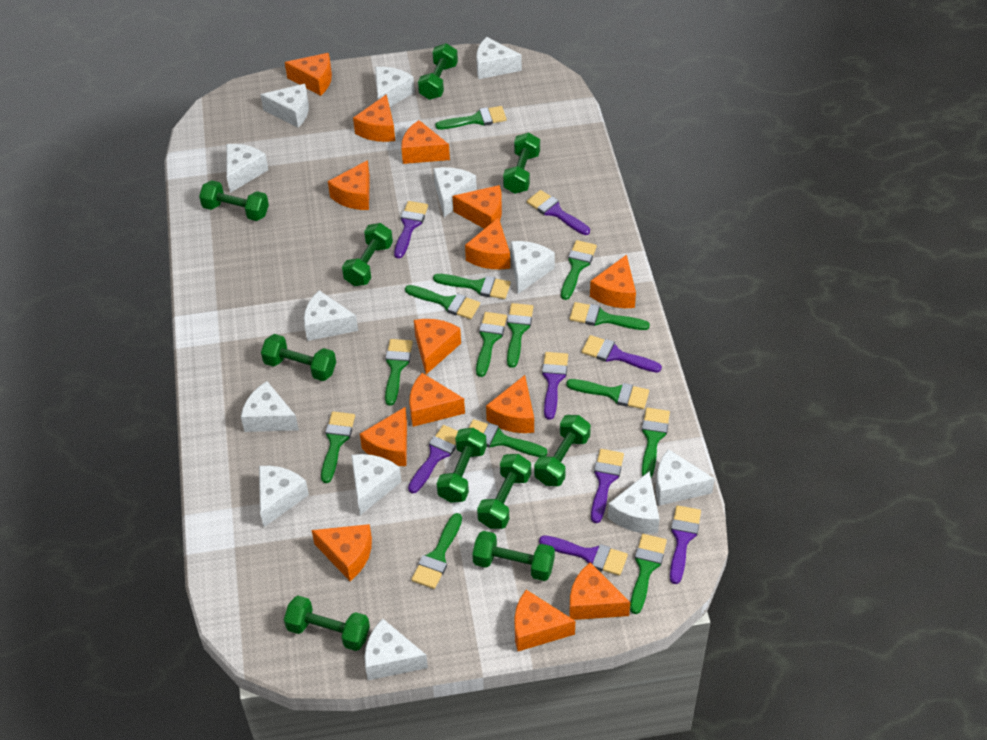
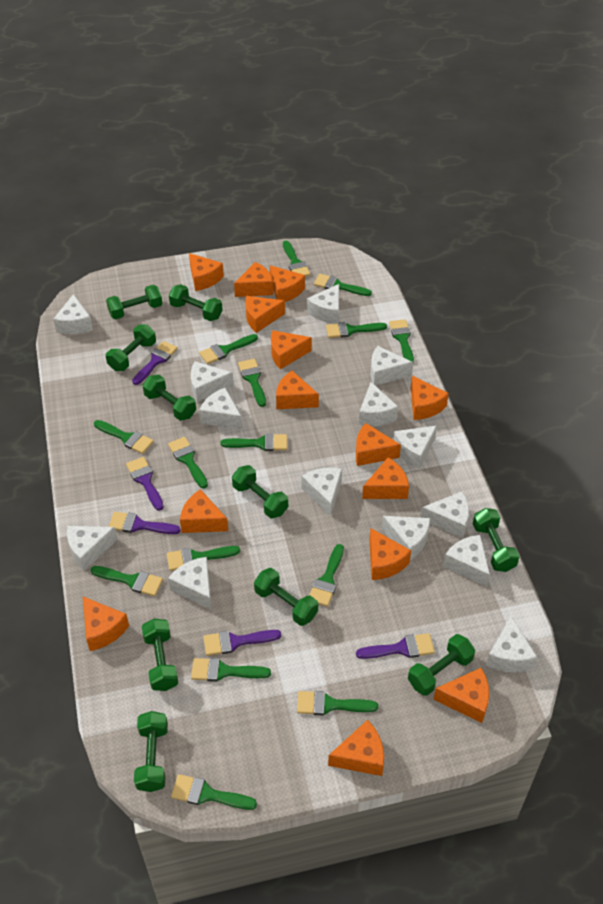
green brush: [321,411,355,483] [385,339,413,406] [405,285,480,319] [411,513,462,589] [433,274,511,299] [435,106,507,129] [469,419,547,457] [476,312,507,377] [507,303,533,368] [561,240,597,300] [566,379,649,409] [570,302,650,330] [630,534,667,614] [642,408,670,477] = 14 -> [90,566,163,596] [94,420,154,454] [167,546,240,571] [168,437,208,488] [171,774,257,810] [191,658,271,682] [199,334,258,364] [220,433,287,451] [238,359,266,407] [283,241,311,277] [297,691,378,716] [309,544,344,607] [314,274,372,296] [326,322,387,338] [389,319,414,363] = 15
purple brush: [394,201,428,258] [408,425,458,494] [527,190,590,235] [539,535,628,576] [542,352,568,420] [582,335,662,373] [591,449,624,523] [670,505,701,584] = 8 -> [109,512,181,534] [126,457,164,511] [132,341,178,385] [203,630,281,656] [356,633,435,659] = 5
white cheese: [226,144,268,193] [241,381,299,432] [259,466,309,527] [260,84,309,128] [304,290,358,341] [351,454,402,515] [365,618,428,680] [375,67,415,107] [433,167,477,217] [476,37,522,79] [511,241,555,294] [608,471,660,534] [656,449,715,506] = 13 -> [53,294,93,334] [67,526,118,571] [168,557,212,610] [191,361,234,402] [199,388,242,429] [301,468,342,516] [307,284,339,324] [359,382,398,426] [371,346,413,386] [382,516,430,560] [393,425,437,469] [421,491,469,538] [443,535,490,587] [486,616,537,672] = 14

